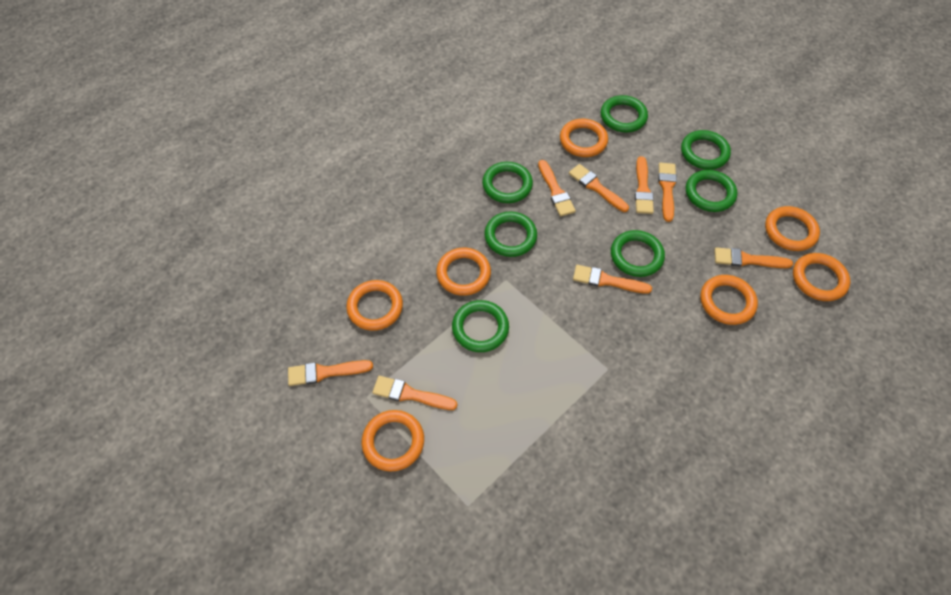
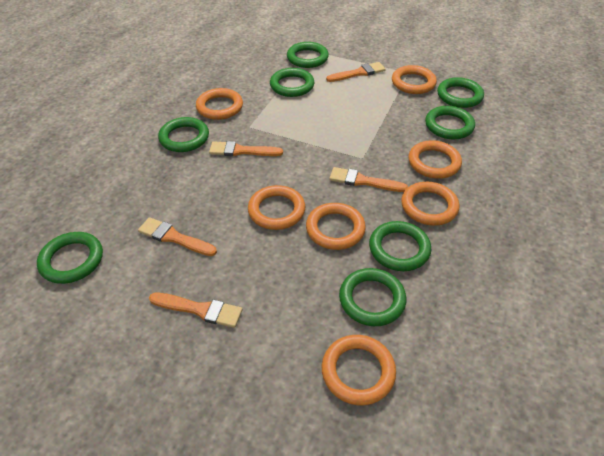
green ring: [452,300,509,352] [482,162,533,203] [484,211,537,257] [601,95,648,132] [611,230,665,277] [681,130,731,170] [686,170,737,212] = 7 -> [37,232,103,284] [158,117,209,152] [270,68,315,97] [287,42,329,68] [339,268,406,326] [369,221,431,271] [425,106,475,139] [437,77,484,108] = 8
orange brush: [288,360,373,386] [372,376,458,410] [538,160,576,216] [569,164,629,212] [573,265,652,294] [635,156,654,214] [658,163,677,222] [714,247,793,268] = 8 -> [138,217,217,256] [149,293,243,328] [209,141,283,156] [326,62,386,82] [329,167,408,192] = 5

